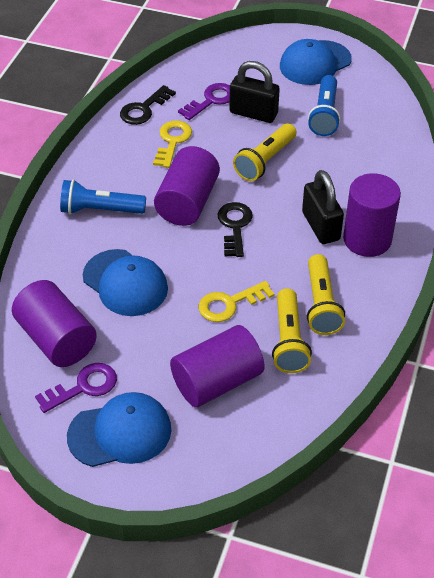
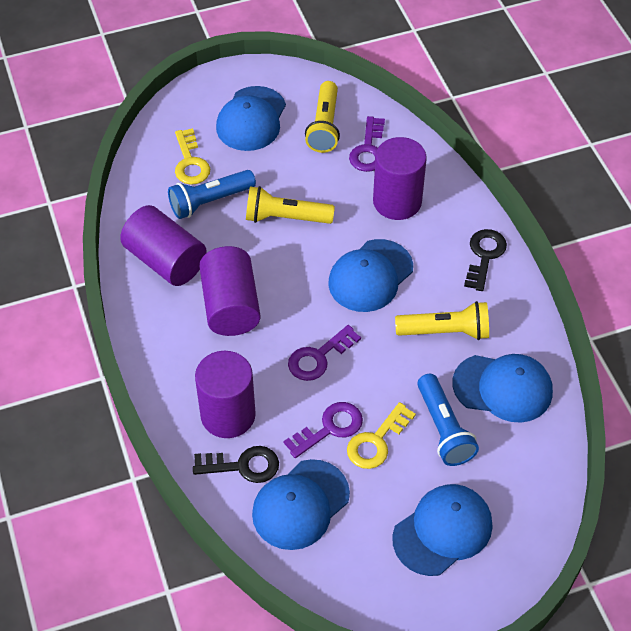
black padlock: [229,61,280,123] [302,170,344,244] = 2 -> none = 0
blue cap: [67,392,171,467] [83,249,168,316] [280,39,352,85] = 3 -> [216,86,286,151] [252,459,350,550] [328,239,413,312] [392,484,493,576] [452,354,553,423] = 5
purple key: [35,363,117,413] [178,83,230,120] = 2 -> [284,402,363,458] [288,325,361,381] [349,116,385,172] = 3

